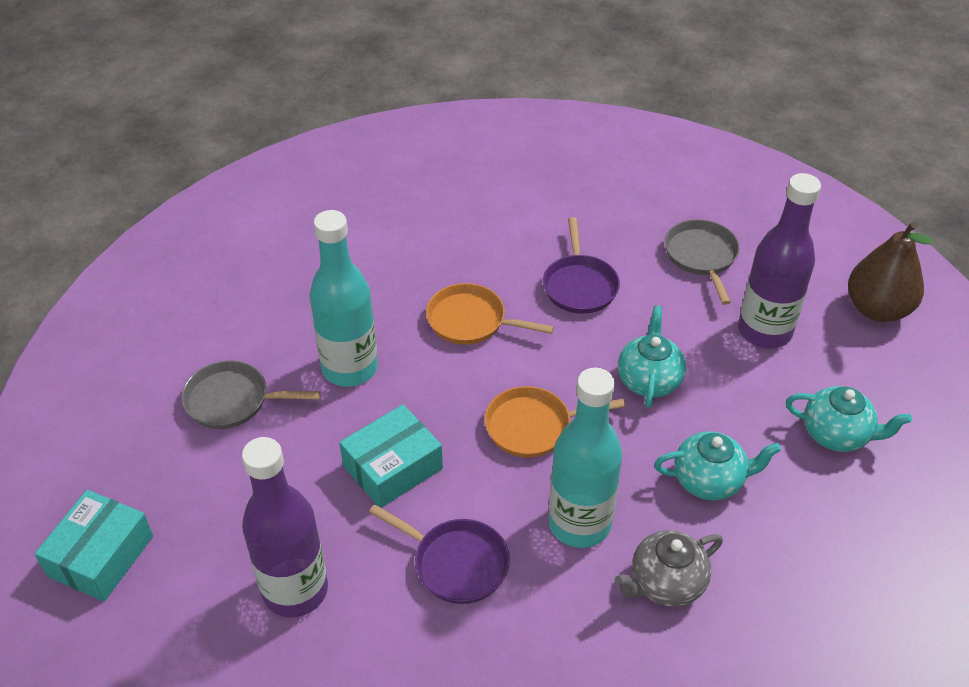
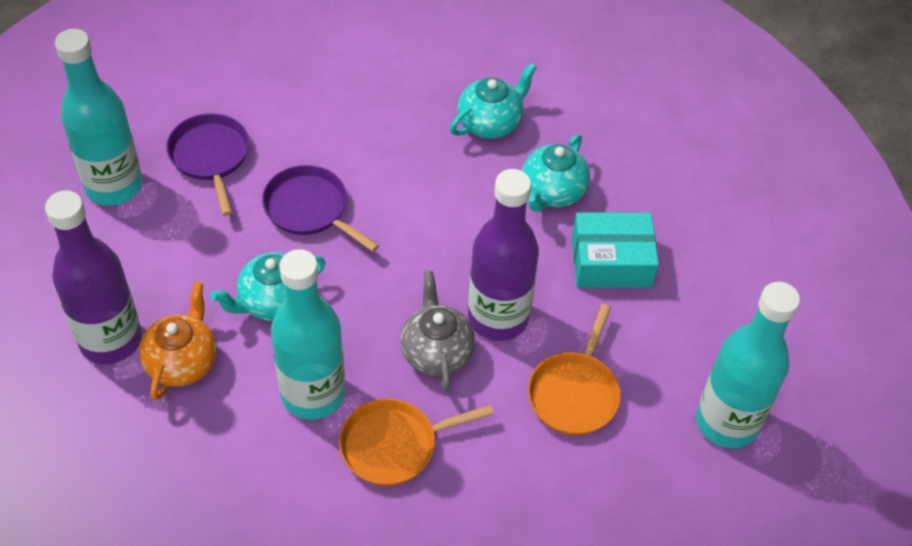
brown pear: [848,221,933,322] = 1 -> none = 0
grey pan: [181,361,320,429] [665,219,740,305] = 2 -> none = 0
orange teapot: none = 0 -> [139,281,217,400] = 1
turquoise bottle: [309,210,378,387] [548,368,622,548] = 2 -> [55,29,143,206] [271,249,345,420] [696,282,800,449] = 3
turquoise box: [35,490,153,602] [339,404,443,508] = 2 -> [572,213,659,288] = 1

